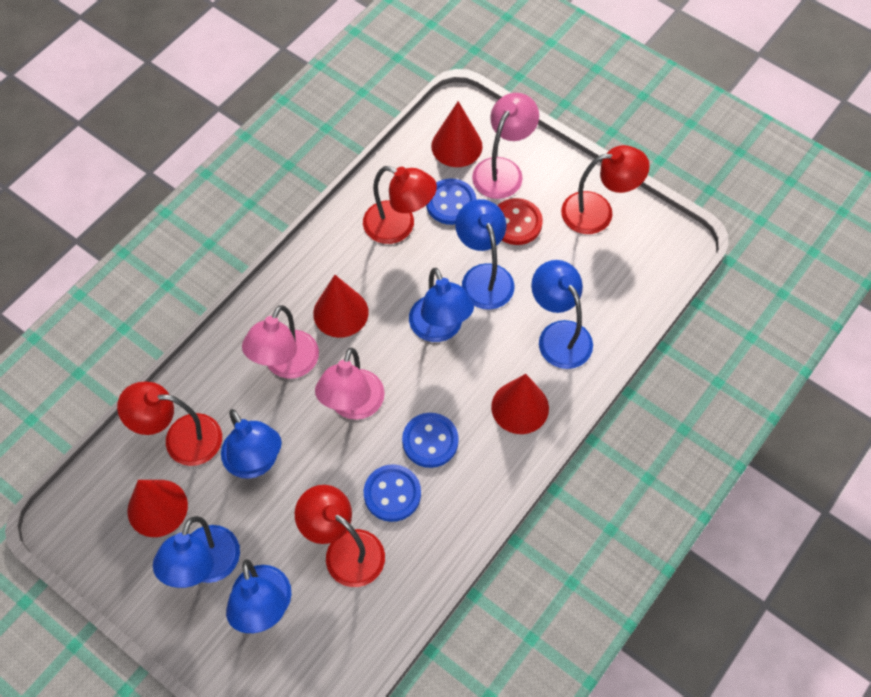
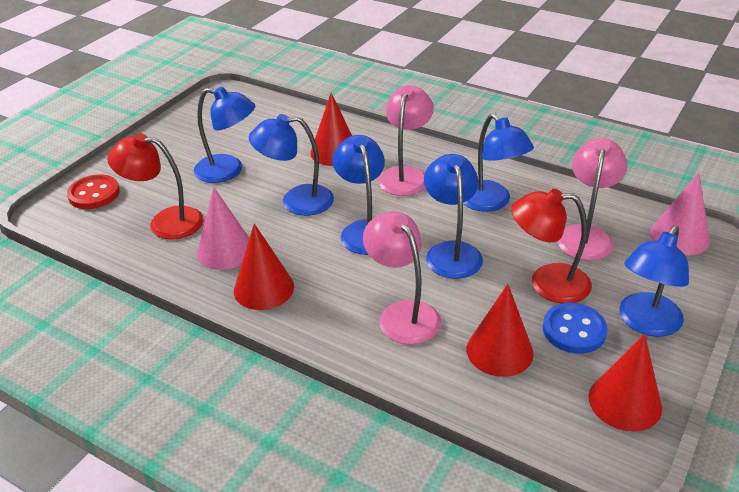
blue button: [364,464,421,522] [402,413,459,468] [426,179,476,225] = 3 -> [543,303,608,354] = 1
pink cone: none = 0 -> [197,187,249,270] [650,172,710,255] = 2
red lamp: [117,382,222,466] [295,485,385,587] [363,166,437,244] [561,145,650,234] = 4 -> [107,133,204,239] [511,189,592,304] = 2

